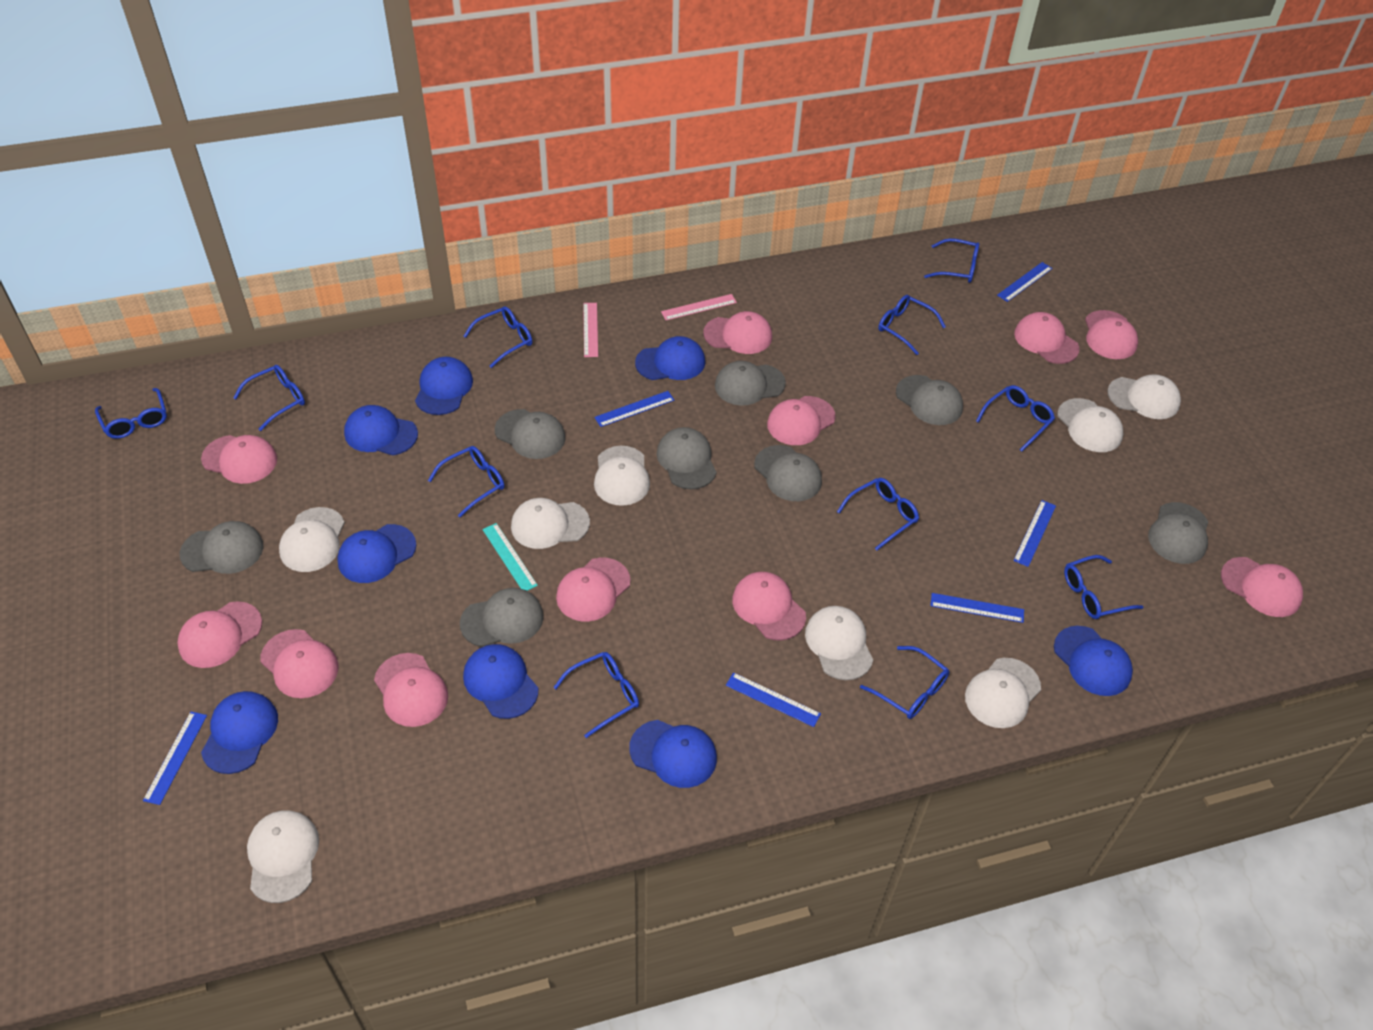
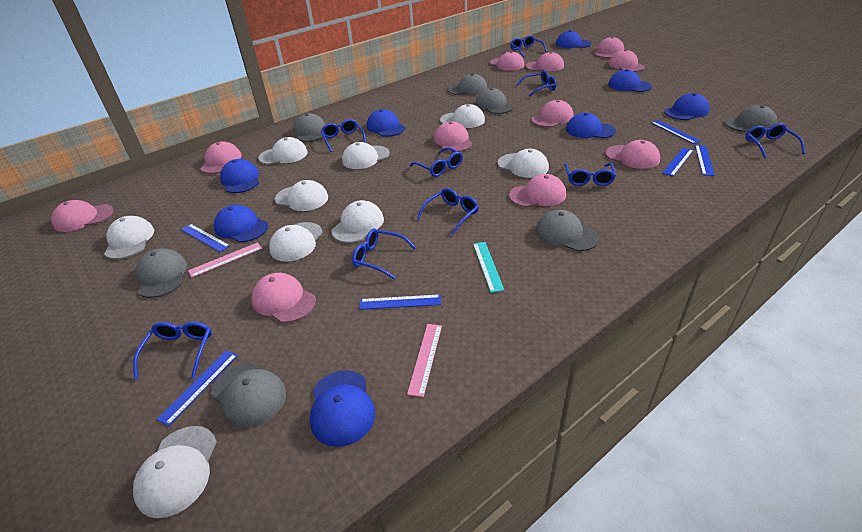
blue glasses: [95,388,167,439] [233,365,305,431] [428,446,504,517] [464,306,532,368] [553,652,639,738] [837,478,919,550] [860,646,949,719] [878,295,946,355] [924,238,979,283] [976,385,1055,452] [1064,555,1143,619] = 11 -> [133,322,212,379] [321,119,366,152] [352,229,416,280] [410,147,463,177] [417,188,479,235] [511,35,547,58] [516,70,556,97] [564,163,616,186] [745,123,805,159] = 9
grey cap: [180,521,264,574] [460,588,544,647] [495,409,566,459] [656,427,717,489] [715,361,786,406] [754,445,822,501] [896,375,963,425] [1148,502,1208,564] = 8 -> [135,248,187,298] [211,362,286,428] [293,113,326,142] [447,73,487,95] [475,88,514,114] [535,210,599,251] [724,105,777,132] = 7
white cap: [247,811,319,903] [279,507,345,572] [511,498,590,549] [594,446,650,506] [805,606,873,680] [965,658,1041,728] [1058,398,1123,452] [1107,374,1181,419] = 8 -> [104,216,154,259] [133,426,217,518] [258,137,308,165] [269,222,323,262] [275,180,328,211] [331,200,384,243] [342,142,390,169] [440,104,485,128] [497,149,549,178] = 9

